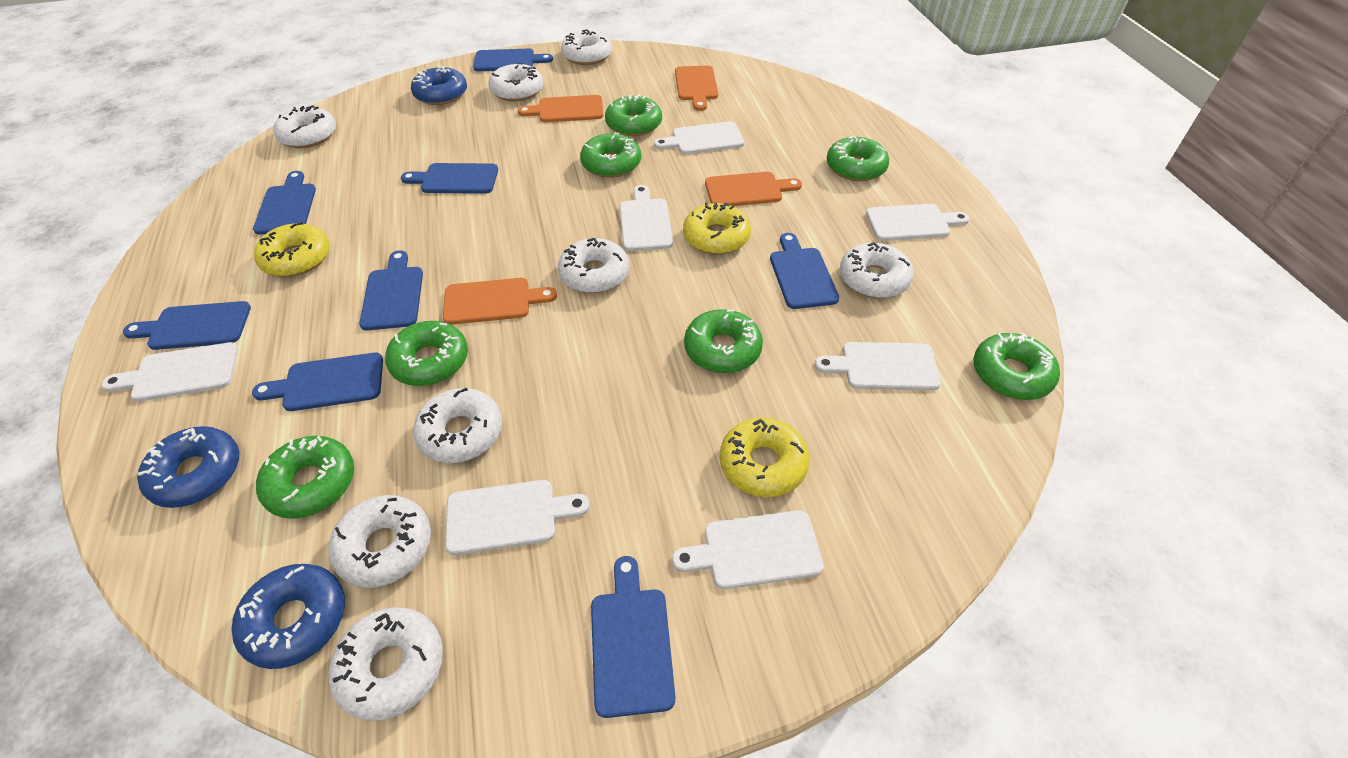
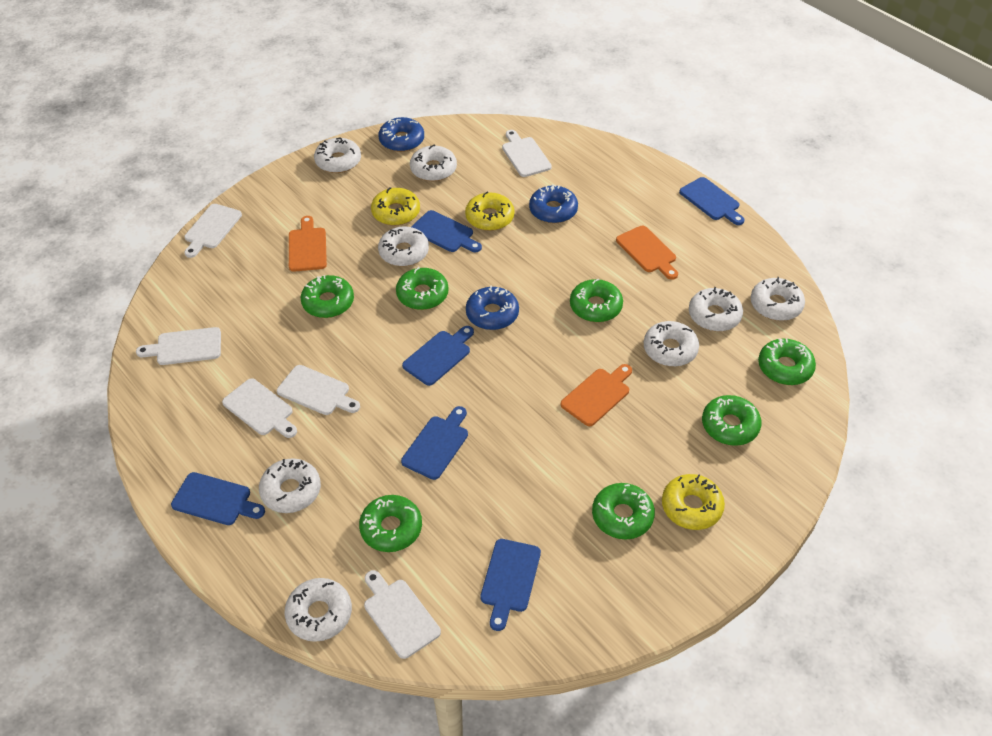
blue cutting board: [123,301,251,350] [252,353,383,411] [253,171,316,235] [359,250,423,331] [401,163,498,194] [473,48,553,71] [591,556,675,718] [770,233,839,309] = 8 -> [171,472,265,525] [401,406,468,480] [402,326,474,386] [411,210,482,252] [480,539,541,631] [679,177,745,225] = 6
orange cutting board: [443,278,557,325] [518,95,604,122] [675,66,718,111] [705,172,802,206] = 4 -> [289,216,327,272] [561,364,632,426] [616,226,678,280] = 3
white cutting board: [102,342,238,402] [445,480,590,555] [620,185,673,251] [654,121,745,154] [672,510,824,589] [815,342,941,390] [866,204,970,241] = 7 -> [136,327,221,365] [184,204,242,258] [222,378,297,438] [277,365,360,415] [364,570,441,659] [502,130,552,177] = 6

